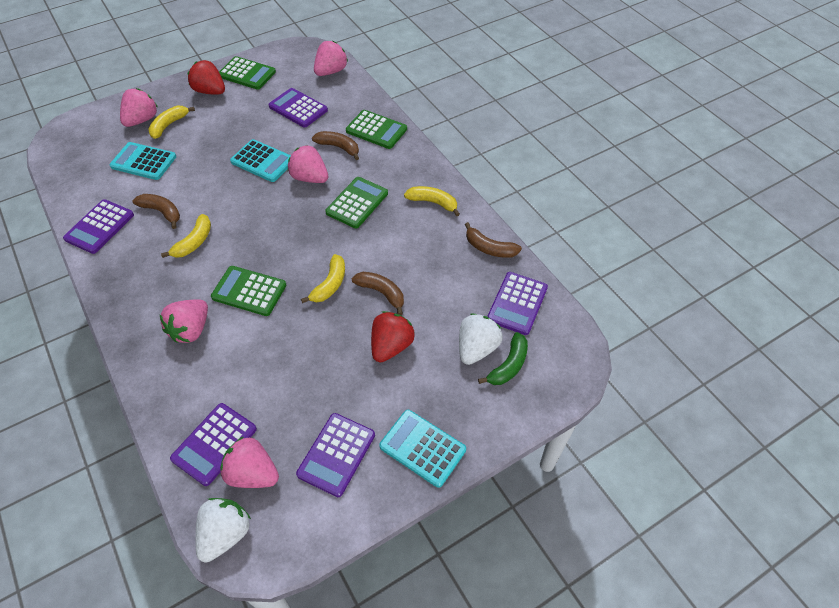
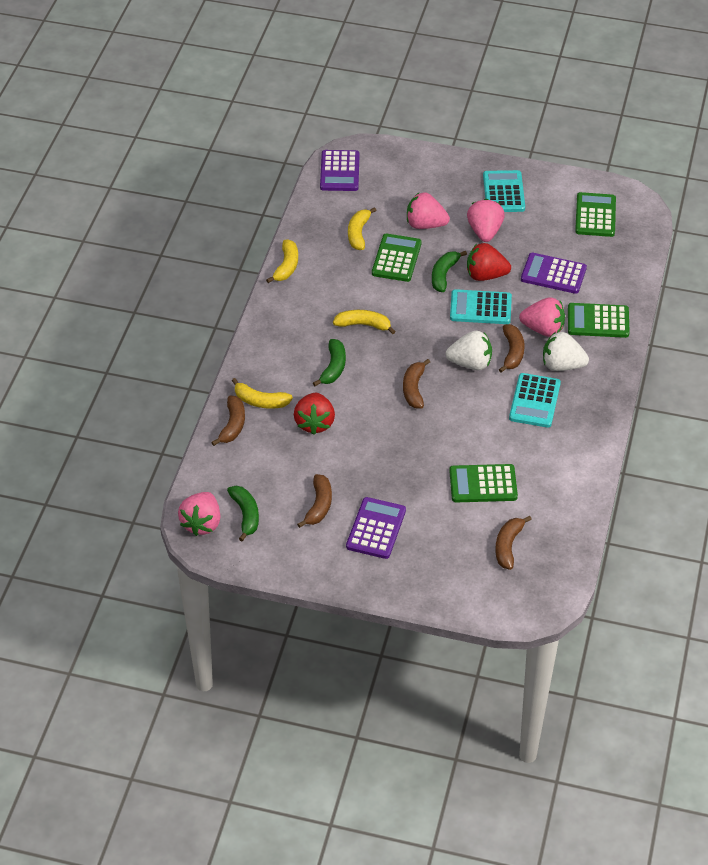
brown banana: [133,194,180,229] [312,131,359,160] [352,272,404,315] [465,222,522,258] = 4 -> [211,396,245,446] [297,474,332,528] [403,359,430,408] [495,516,532,570] [499,324,525,373] = 5
green banana: [478,332,528,385] = 1 -> [227,485,259,541] [313,339,346,386] [432,251,467,292] = 3
pink strawberry: [120,88,158,127] [160,299,208,343] [220,436,279,488] [288,145,328,183] [314,41,348,76] = 5 -> [178,492,220,536] [407,193,450,229] [467,199,505,242] [519,298,565,337] = 4
purple calculator: [63,199,134,254] [170,403,257,486] [268,88,328,128] [296,413,375,497] [487,272,548,335] = 5 -> [320,150,360,191] [346,497,406,559] [521,253,587,294] = 3

